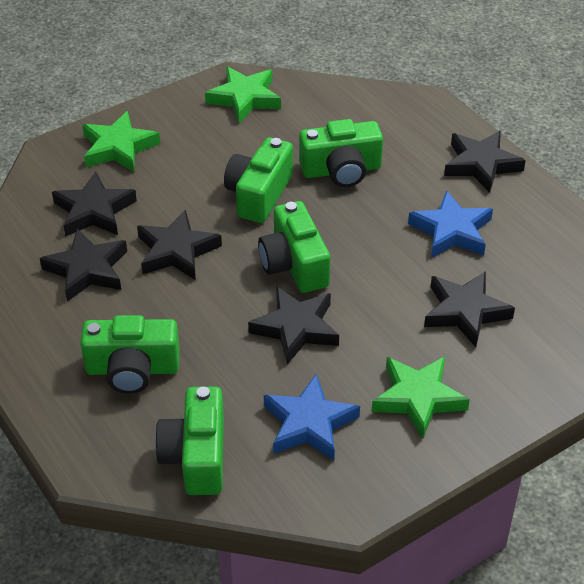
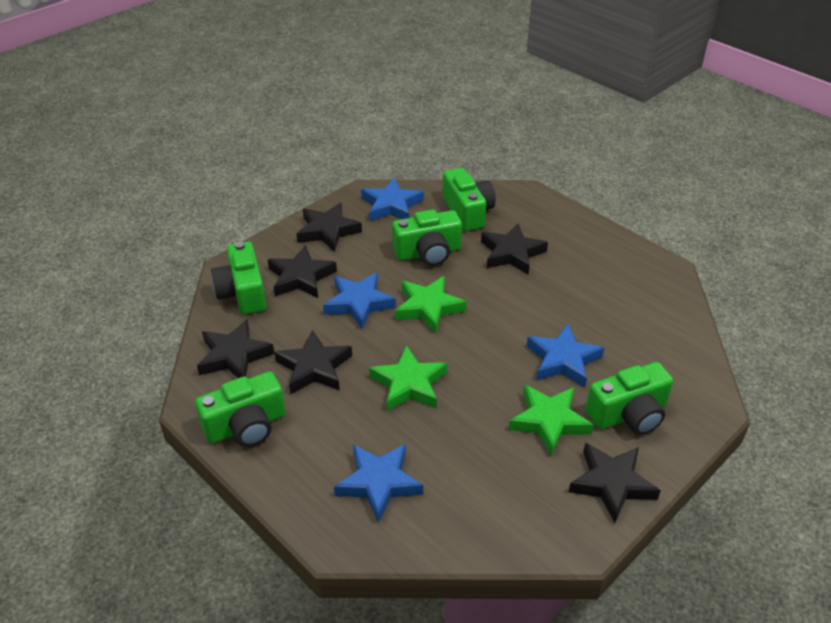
blue star: [264,374,360,460] [408,190,493,258] = 2 -> [323,272,396,329] [334,444,423,523] [361,178,424,221] [527,324,604,388] = 4

